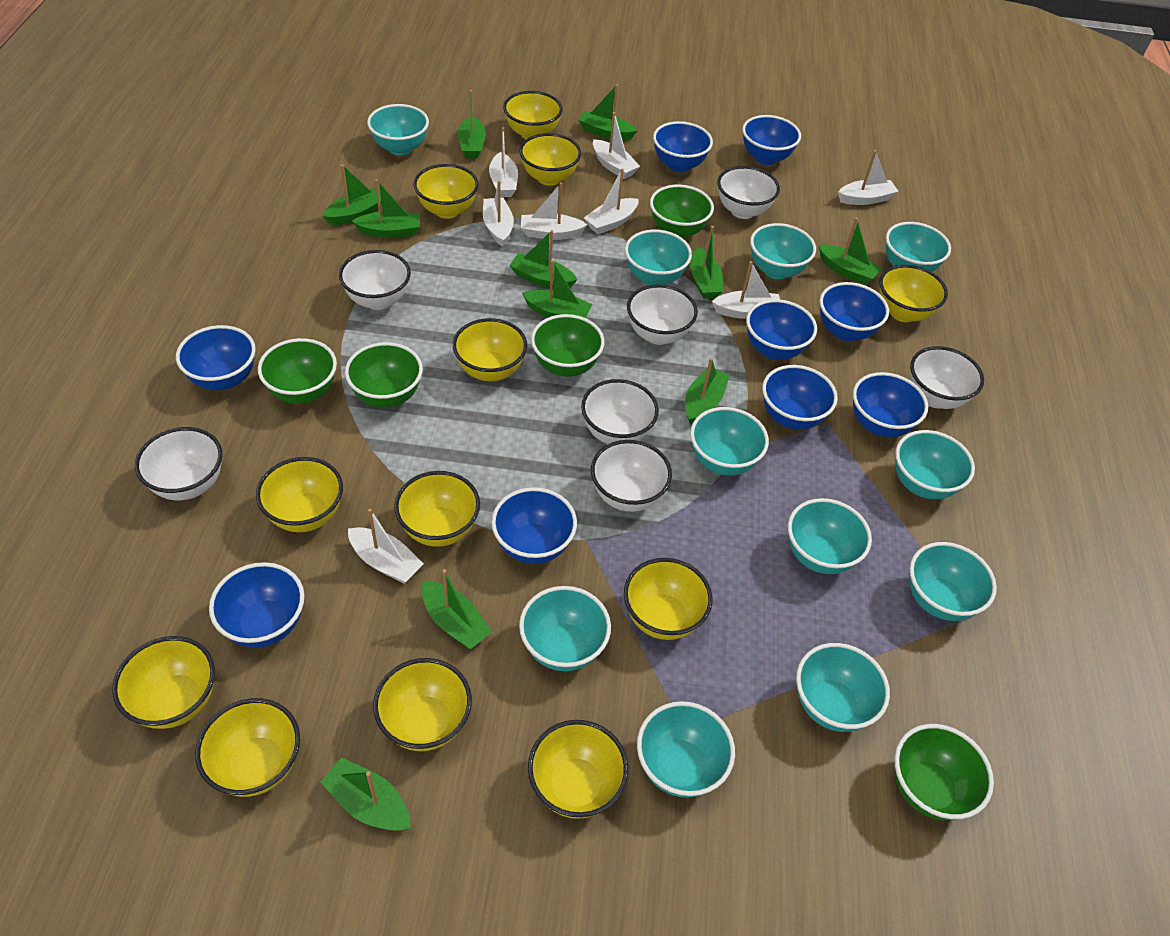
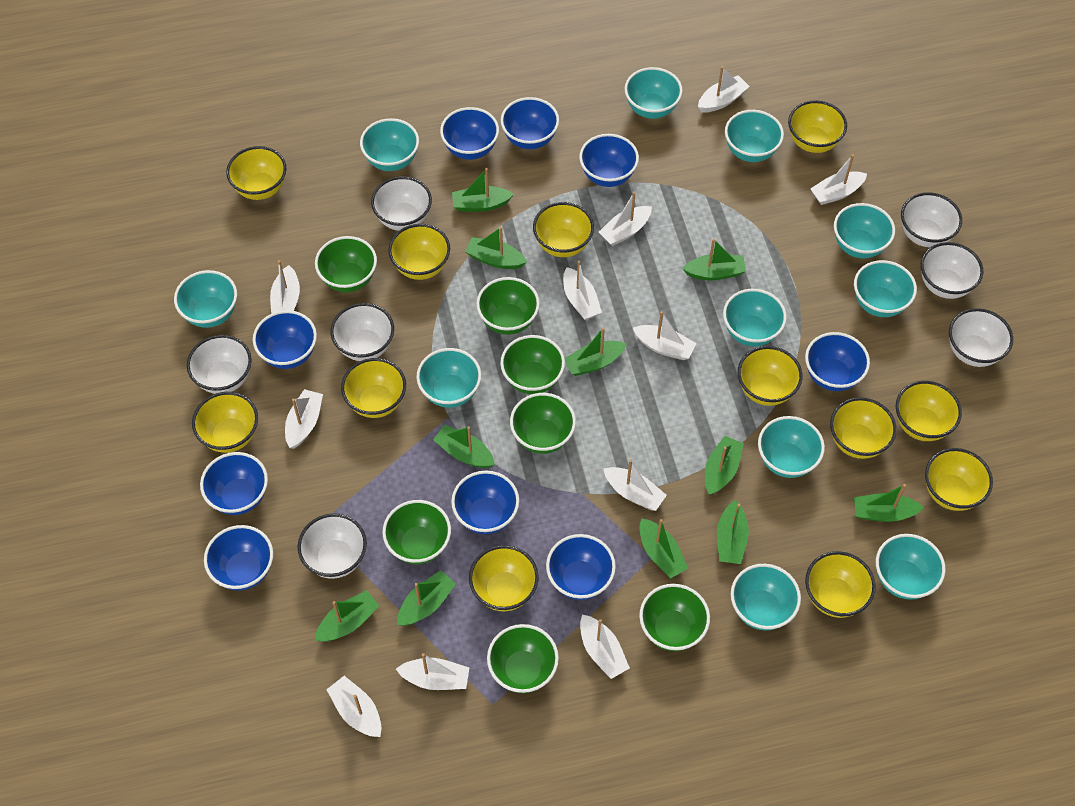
green bowl: [258,338,337,404] [345,342,423,408] [531,314,604,377] [650,185,714,239] [894,724,994,821] = 5 -> [315,236,377,292] [382,500,451,564] [476,277,540,335] [487,624,559,693] [500,335,565,394] [510,393,576,454] [639,584,710,651] = 7
white boat: [348,509,424,583] [483,181,514,247] [489,127,518,197] [521,182,588,240] [584,169,639,234] [593,112,640,179] [712,261,780,319] [838,150,899,205] = 8 -> [270,260,300,314] [285,389,323,449] [326,676,381,737] [396,653,469,690] [563,261,602,320] [580,615,630,679] [599,192,652,246] [604,459,667,511] [633,311,696,360] [698,66,750,113] [810,154,867,205] = 11

